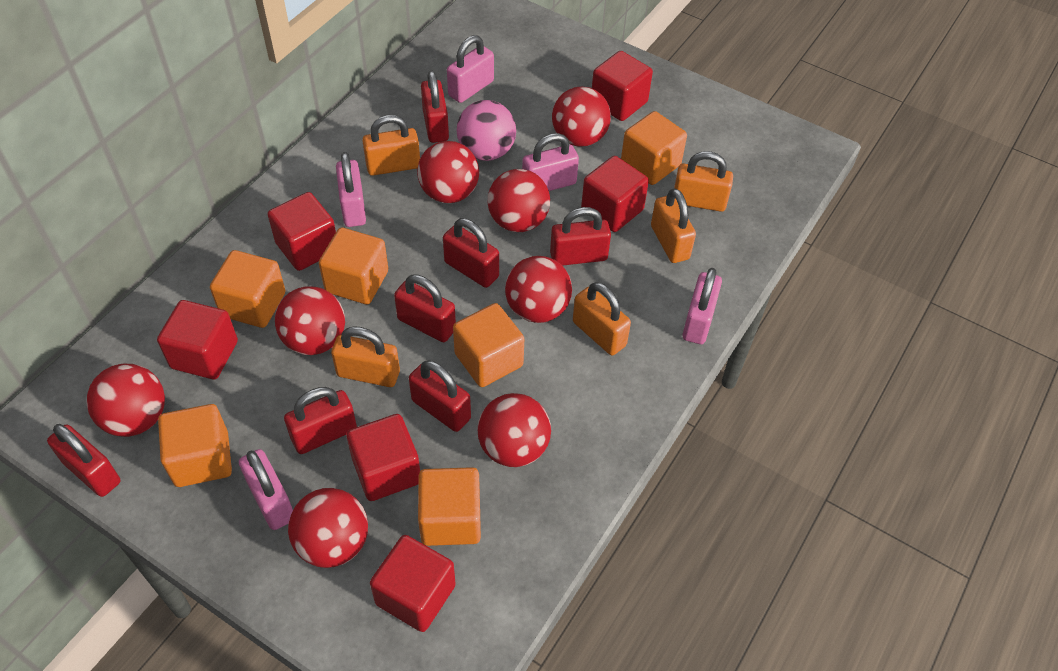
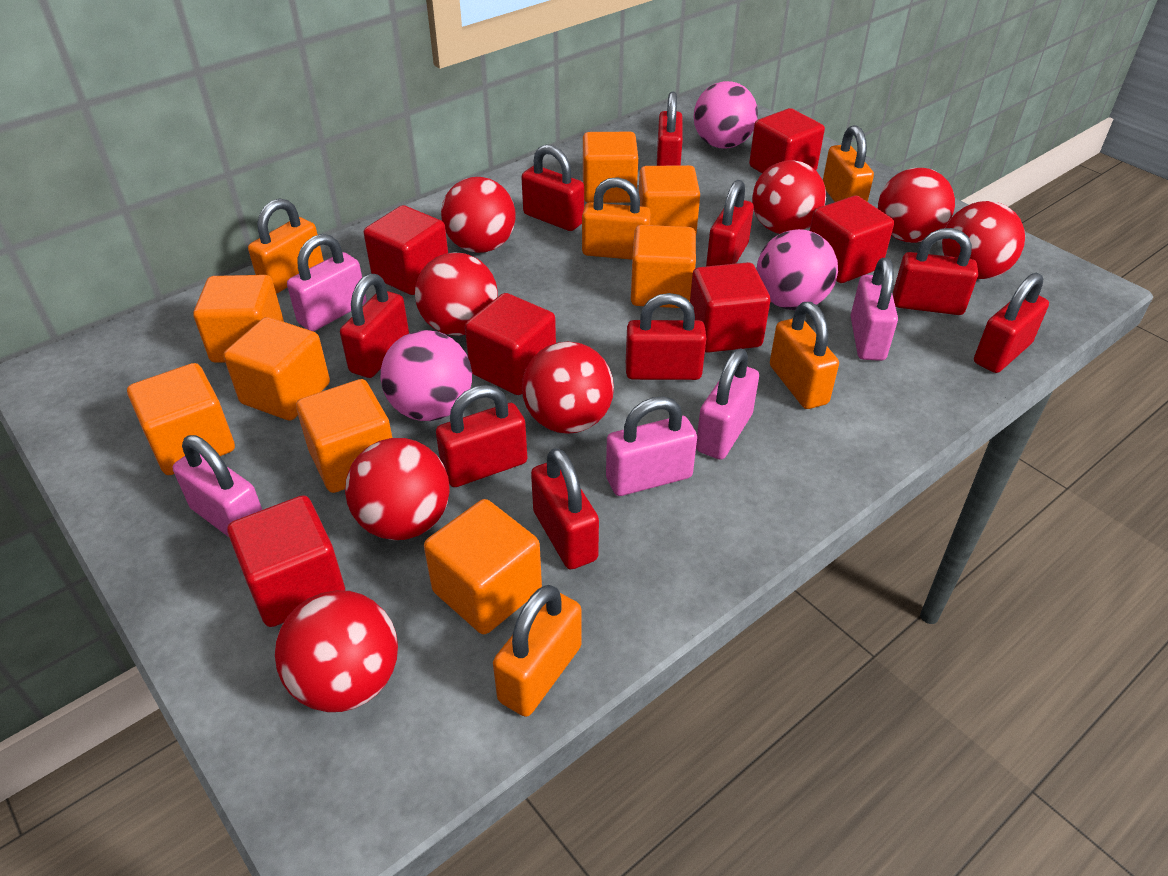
orange cube: [158,404,232,487] [210,250,285,328] [319,228,388,305] [418,467,481,546] [453,303,524,387] [621,111,687,185] = 6 -> [127,363,235,475] [193,275,284,363] [223,317,330,421] [296,379,392,493] [424,499,542,634] [583,132,638,203] [631,225,696,308] [639,165,700,234] = 8
pink ball: [456,100,516,161] = 1 -> [381,330,472,421] [694,81,758,149] [757,229,838,310] = 3
red padlock: [47,424,120,497] [284,387,357,454] [394,275,456,342] [409,360,471,432] [421,71,449,143] [443,218,499,288] [550,207,611,266] = 7 -> [340,274,409,378] [436,385,527,487] [521,145,584,231] [531,448,599,569] [626,293,706,380] [657,92,683,166] [706,180,754,266] [893,228,978,315] [974,273,1049,373] = 9

